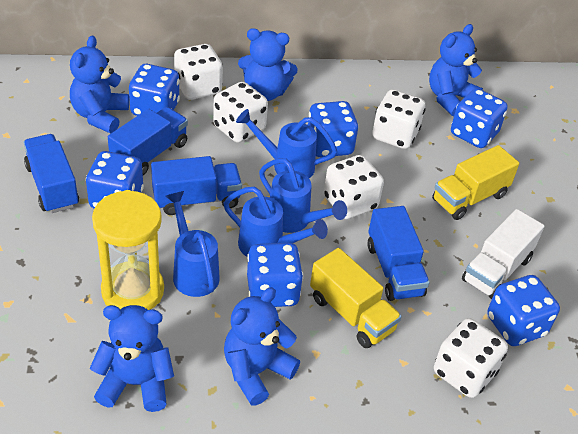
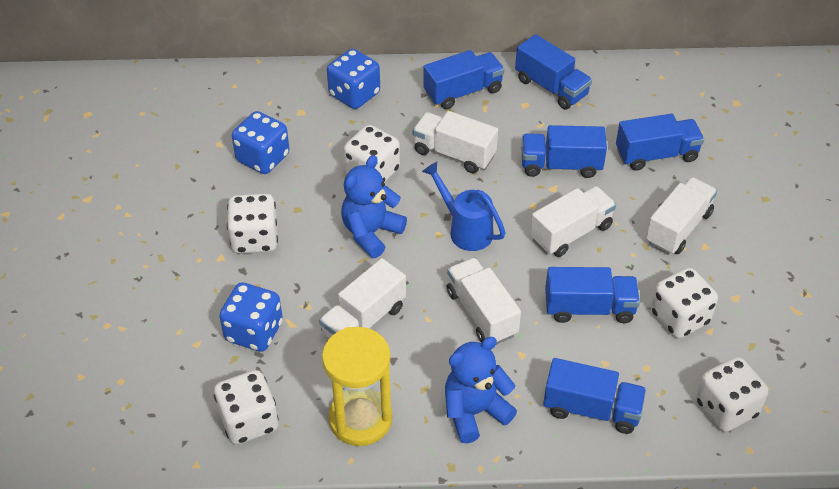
blue dice: [86,151,144,208] [129,64,180,116] [247,243,303,307] [308,101,359,158] [451,88,508,148] [487,275,560,346] = 6 -> [219,282,283,352] [232,111,290,174] [327,49,380,109] = 3
blue teddy bear: [70,36,129,134] [90,305,174,412] [224,287,300,406] [238,28,298,101] [429,24,483,116] = 5 -> [341,155,407,258] [445,337,517,444] = 2
blue truck: [23,134,79,213] [108,107,188,175] [151,156,242,215] [367,206,430,301] = 4 -> [423,50,504,109] [515,34,592,110] [522,125,607,178] [543,358,646,434] [545,267,640,323] [616,114,704,171] = 6
blue watering can: [165,191,220,297] [223,187,328,257] [236,109,337,178] [259,158,347,233] = 4 -> [422,162,505,251] = 1
white truck: [462,209,545,299] = 1 -> [319,258,406,338] [413,111,498,173] [447,258,521,345] [530,186,616,257] [646,177,717,255] = 5
yellow truck: [310,248,402,348] [432,145,519,220] = 2 -> none = 0

